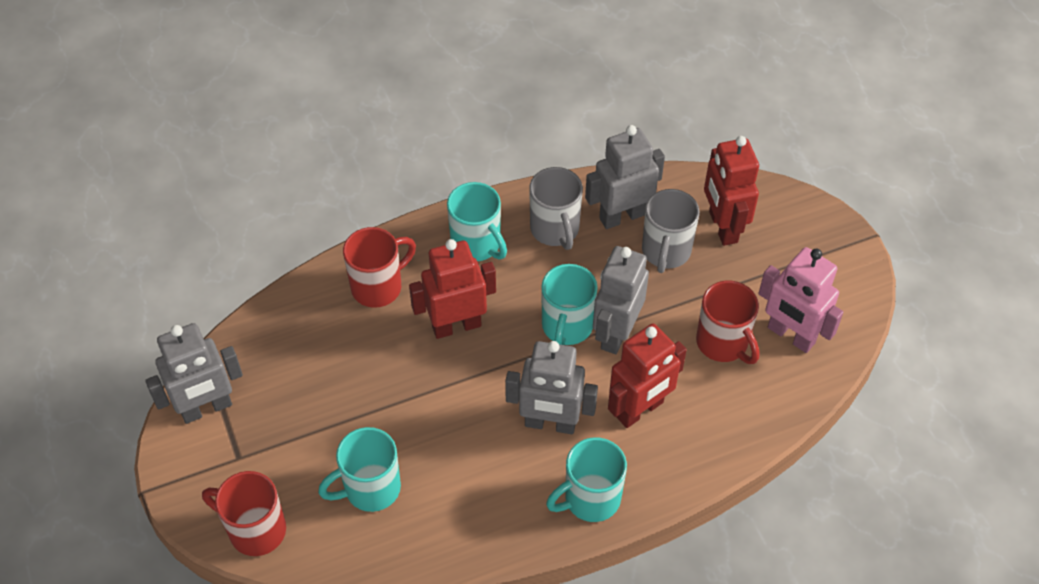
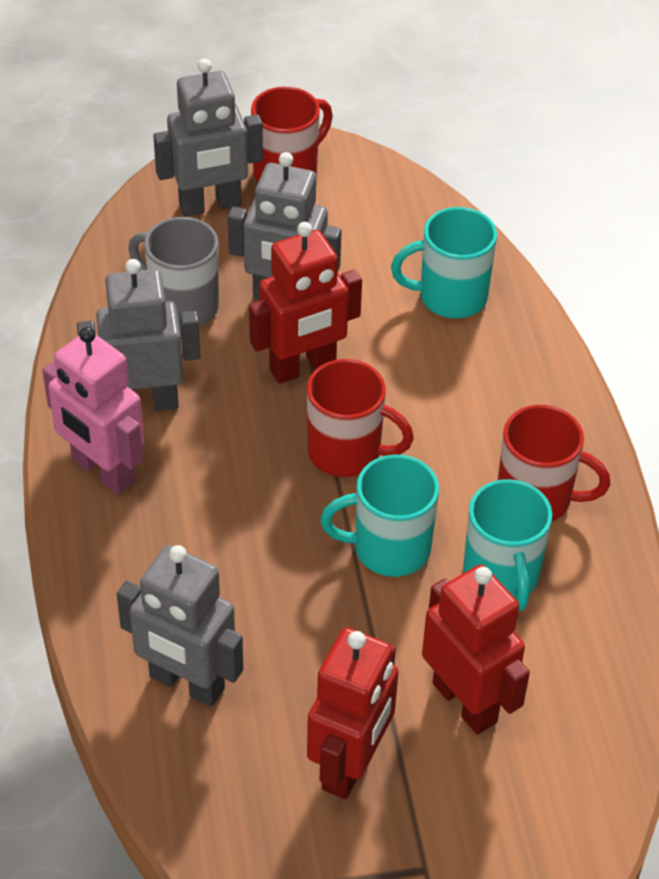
grey mug: [529,167,583,250] [642,189,699,273] = 2 -> [128,217,219,329] = 1
turquoise mug: [318,427,401,512] [447,182,507,261] [541,264,598,345] [546,437,627,522] = 4 -> [320,455,439,577] [391,207,497,318] [463,479,552,610] = 3

